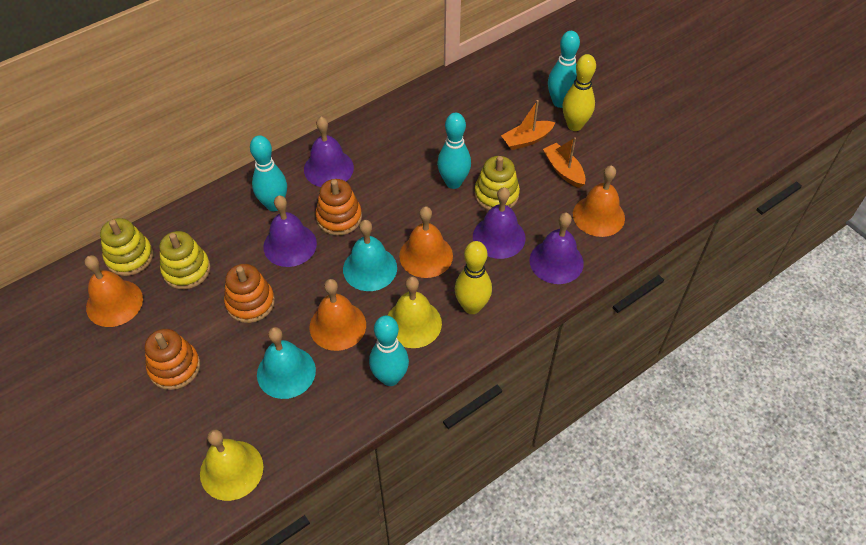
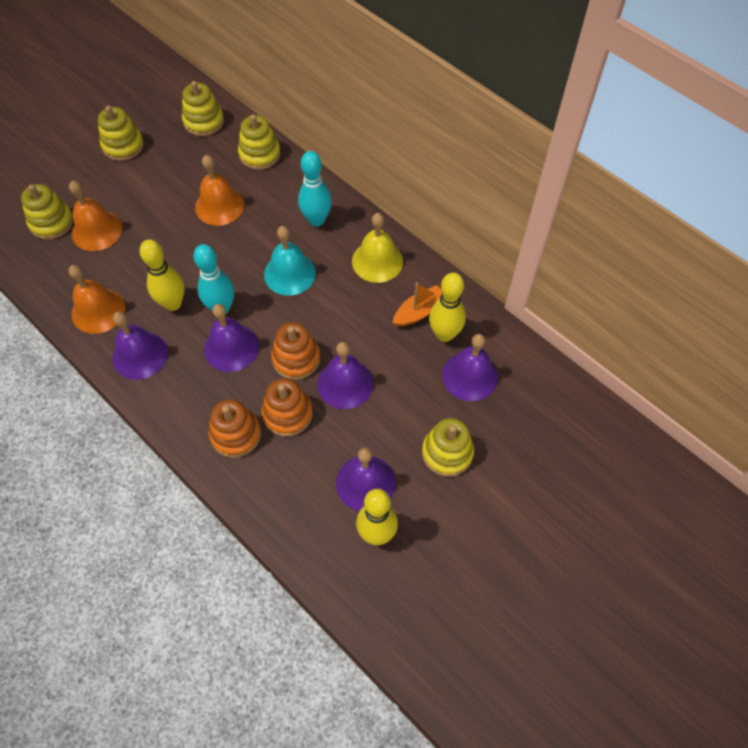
orange bell: [84,255,143,327] [310,279,366,351] [399,206,453,278] [573,165,625,237] = 4 -> [68,265,125,334] [69,181,123,251] [195,155,244,226] = 3
orange boat: [501,100,555,150] [543,137,586,188] = 2 -> [393,283,442,326] = 1
purple bell: [263,195,317,267] [304,117,354,187] [473,187,525,259] [530,213,584,284] = 4 -> [112,312,168,380] [204,304,259,372] [317,342,373,409] [336,448,395,511] [442,334,498,401] = 5
turquoise bell: [257,327,316,399] [343,220,397,291] = 2 -> [264,226,316,296] = 1
turquoise bowling pin: [250,135,287,211] [369,316,409,386] [437,113,471,189] [548,31,580,108] = 4 -> [193,244,234,314] [298,151,332,227] = 2
yellow bell: [200,429,263,501] [387,277,442,348] = 2 -> [352,213,403,283] = 1
yellow bowling pin: [455,241,492,314] [562,54,596,131] = 2 -> [140,239,184,311] [356,489,398,545] [429,273,466,342] = 3
yellow stacking toy: [100,218,153,276] [159,231,210,289] [474,156,520,210] = 3 -> [21,184,73,240] [98,106,144,161] [182,81,224,136] [238,114,281,170] [422,418,474,477] = 5

